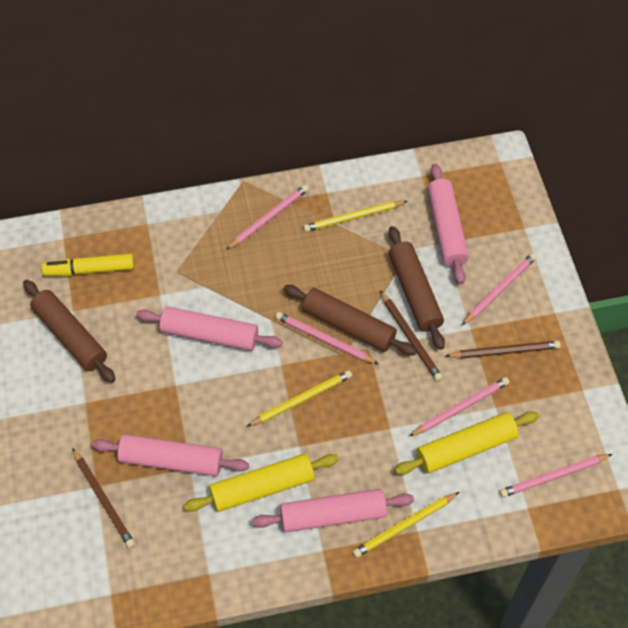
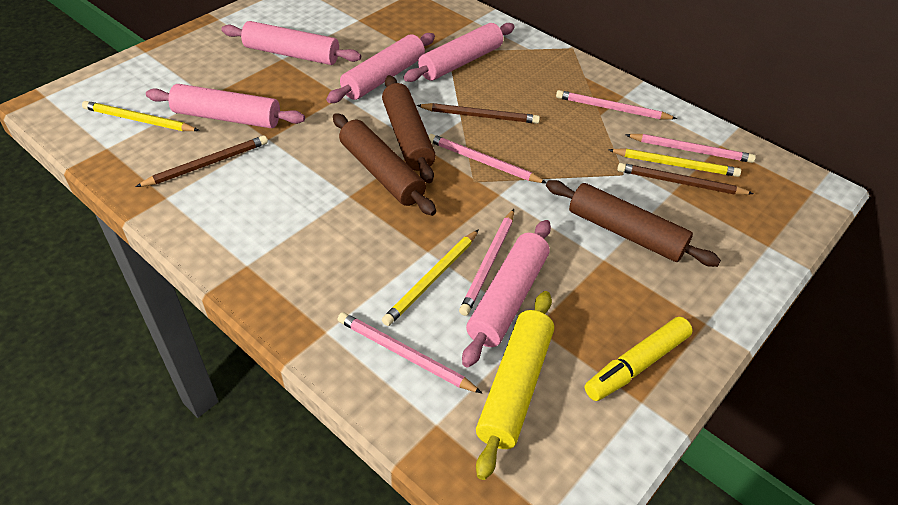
pink rolling pin: [92,434,249,476] [136,306,283,351] [252,489,414,532] [427,164,469,284] = 4 -> [146,84,305,128] [221,21,361,65] [326,33,435,103] [404,23,515,82] [462,220,551,368] = 5
yellow rolling pin: [184,454,339,512] [395,411,539,475] = 2 -> [476,291,554,480] = 1

